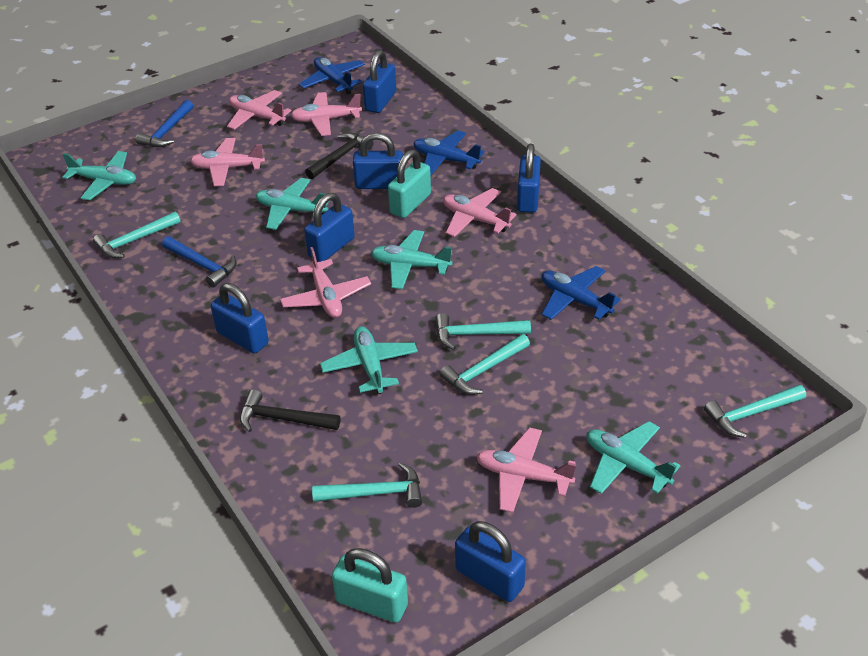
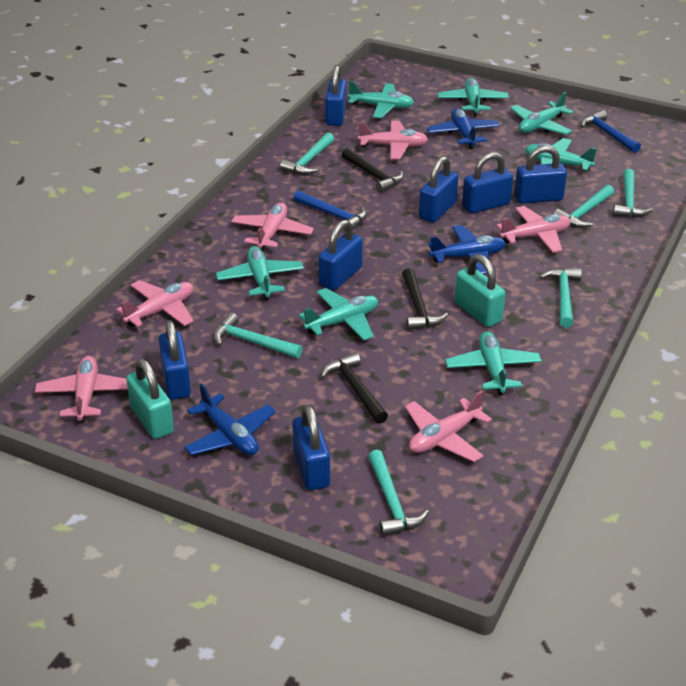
black hammer: [240,389,340,432] [305,132,374,179] = 2 -> [321,352,388,424] [342,148,404,193] [402,268,448,330] = 3
blue padlock: [211,283,269,354] [304,193,355,262] [353,133,403,189] [363,50,396,113] [455,521,526,602] [517,144,541,213] = 6 -> [159,320,191,400] [292,405,330,490] [319,220,363,290] [325,65,347,126] [419,156,458,223] [462,152,513,214] [514,145,567,204] = 7
turquoise hammer: [93,211,180,258] [312,462,422,508] [435,313,531,350] [440,334,530,395] [704,385,806,438] = 5 -> [213,313,303,359] [280,132,334,175] [368,450,429,537] [539,268,582,328] [554,185,614,228] [613,169,653,218] = 6
turquoise plane: [62,151,136,200] [255,178,329,230] [320,326,418,394] [371,230,452,289] [587,421,681,494] = 5 -> [216,246,304,300] [299,288,378,340] [348,81,414,118] [438,78,509,117] [445,331,542,395] [510,92,574,135] [525,138,597,172] = 7

